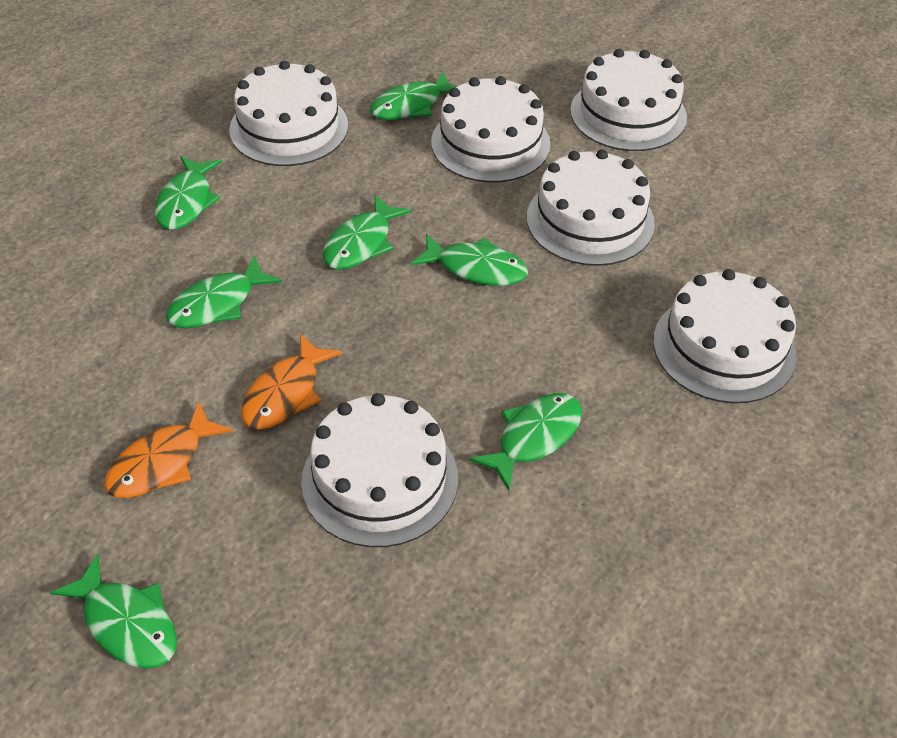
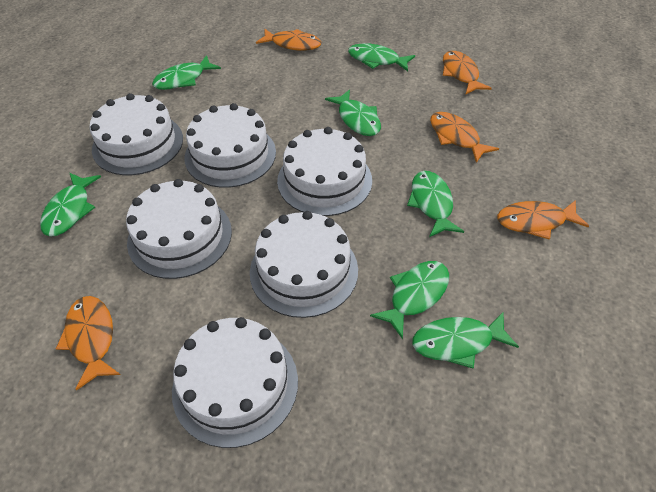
orange fish: [104,401,232,498] [241,334,342,430] = 2 -> [56,296,120,391] [256,29,321,51] [430,112,499,163] [443,51,492,95] [497,200,589,240] = 5

